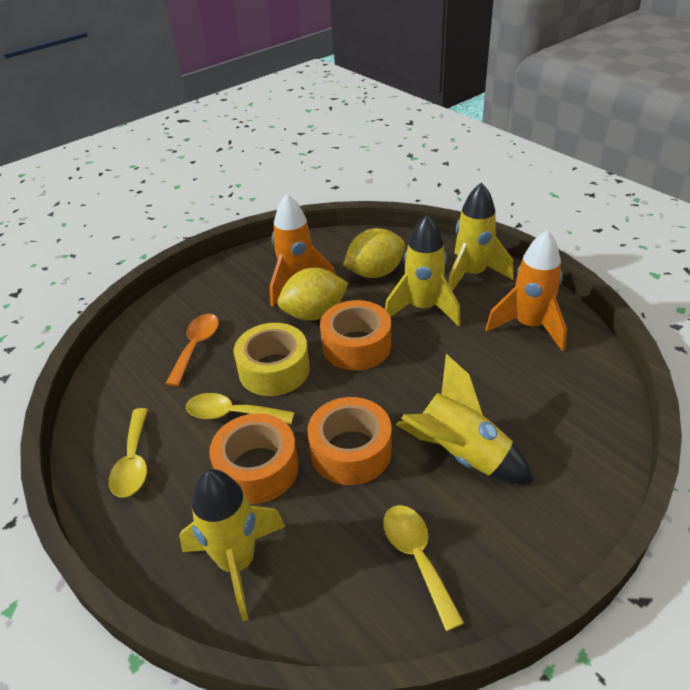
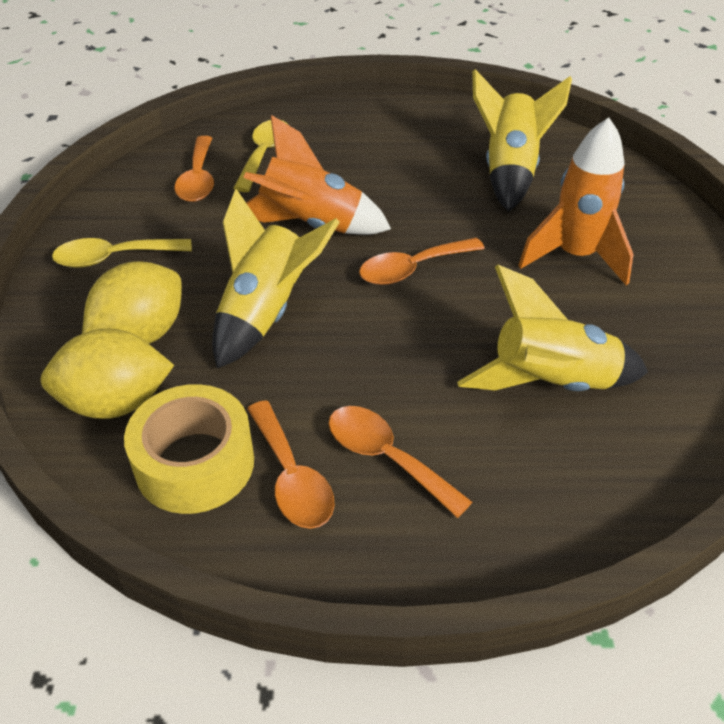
orange spoon: [166,314,219,386] = 1 -> [175,136,214,202] [247,400,335,529] [329,406,472,518] [359,238,485,285] = 4
orange tape: [209,413,299,504] [307,397,392,485] [320,300,391,370] = 3 -> none = 0
yellow rocket: [179,469,285,621] [385,215,461,326] [396,354,534,483] [448,182,513,291] = 4 -> [212,189,340,368] [457,265,648,391] [472,69,572,212] = 3
yellow spoon: [109,408,148,498] [186,393,295,424] [383,505,464,631] = 3 -> [52,238,192,268] [233,120,288,192] = 2

